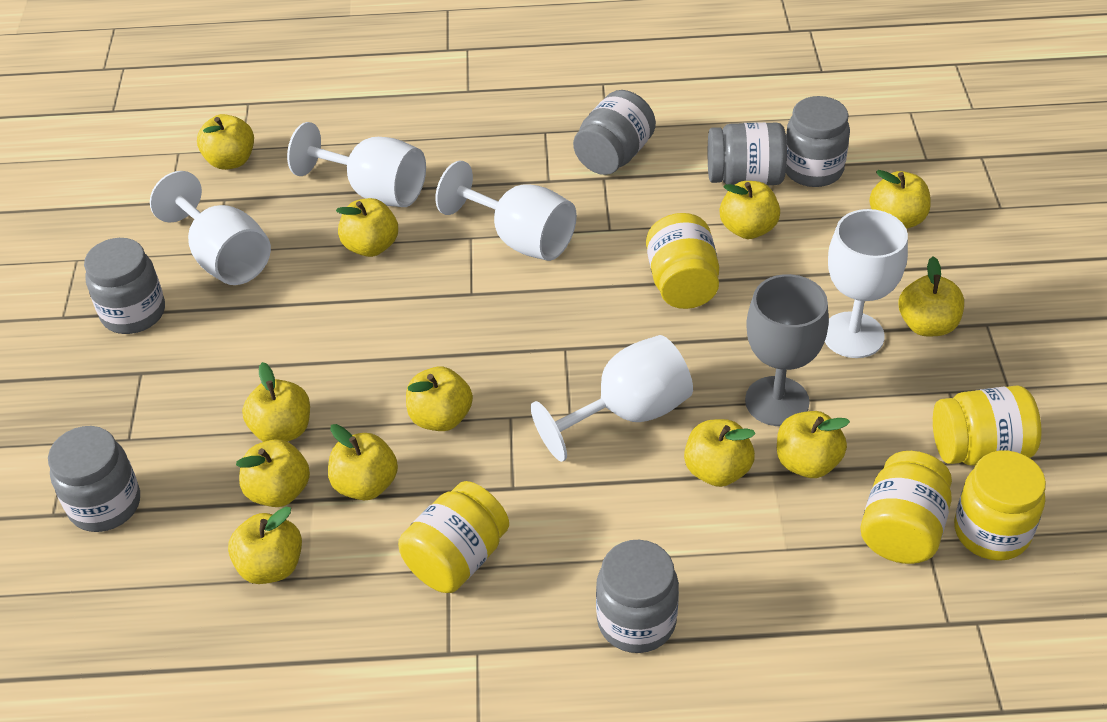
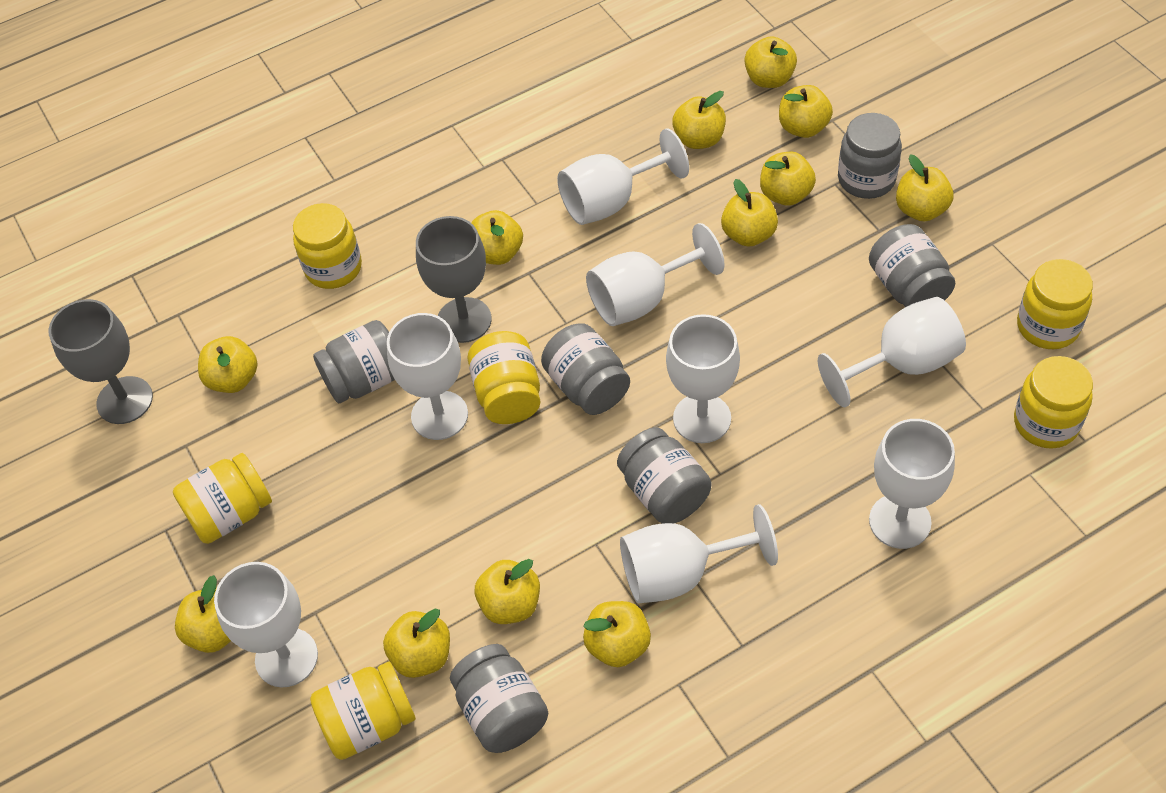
grey goblet: [745,274,829,426] = 1 -> [48,299,153,424] [416,216,492,343] = 2
white goblet: [150,171,271,285] [287,122,426,207] [435,160,577,261] [531,335,693,462] [825,209,908,358] = 5 -> [214,562,318,688] [387,313,468,440] [557,128,689,225] [586,223,725,326] [620,504,778,604] [666,314,740,443] [818,297,966,407] [869,419,955,549] = 8
yellow jar: [398,481,509,593] [646,213,719,309] [861,451,952,564] [933,385,1042,466] [954,451,1046,561] = 5 -> [173,453,272,544] [293,203,362,289] [310,662,416,760] [467,331,540,424] [1014,356,1093,449] [1017,259,1093,349] = 6

